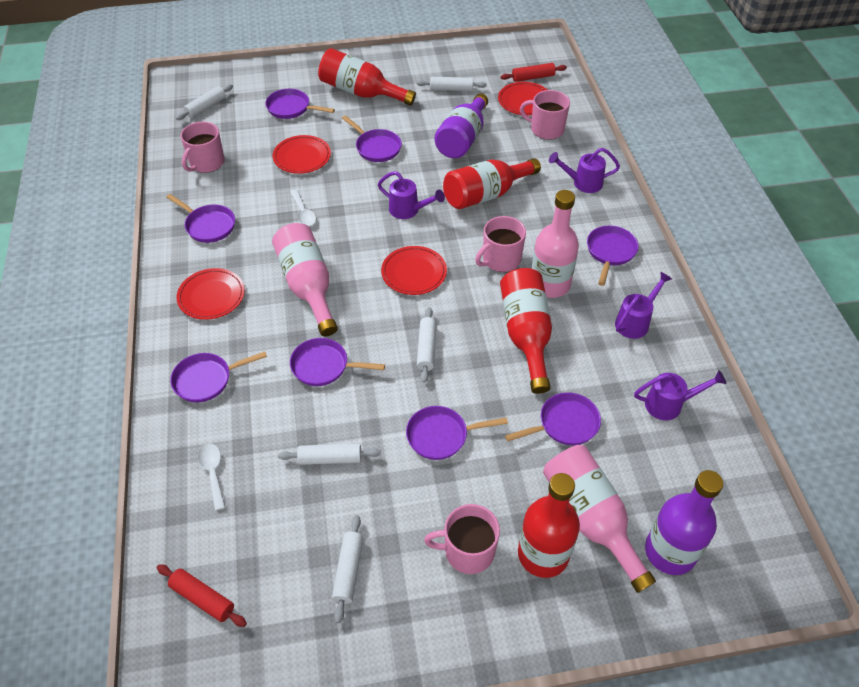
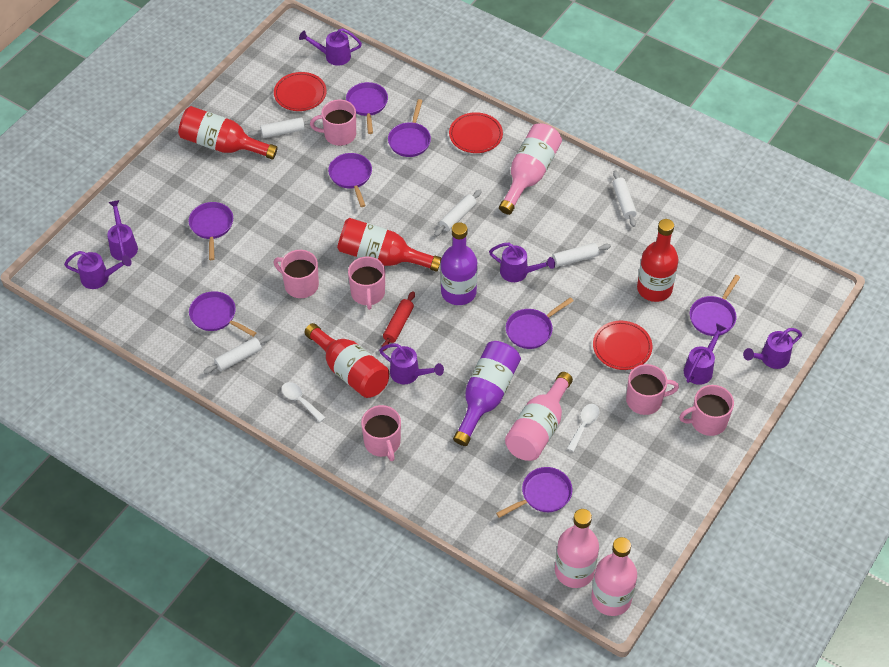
pink bottle: [272,223,338,336] [532,190,579,298] [543,445,656,593] = 3 -> [499,123,562,215] [505,372,573,461] [555,509,599,588] [591,537,637,616] = 4
pink mug: [180,122,225,173] [424,504,500,574] [475,216,526,272] [520,90,570,140] = 4 -> [273,250,319,298] [310,99,356,146] [348,257,385,310] [361,405,401,461] [626,364,679,415] [679,385,734,436] = 6
purple watering can: [378,171,445,219] [549,148,620,193] [615,271,672,339] [634,370,726,420] = 4 -> [64,251,132,289] [107,200,138,261] [299,28,362,66] [379,343,444,384] [489,242,555,282] [684,323,727,385] [743,328,802,369] = 7
red plate: [176,268,245,320] [273,135,331,174] [381,246,447,295] [498,82,547,115] = 4 -> [274,72,327,111] [449,112,503,153] [593,321,652,370] = 3
red rolling pin: [157,564,247,627] [501,63,567,82] = 2 -> [381,291,415,351] = 1

